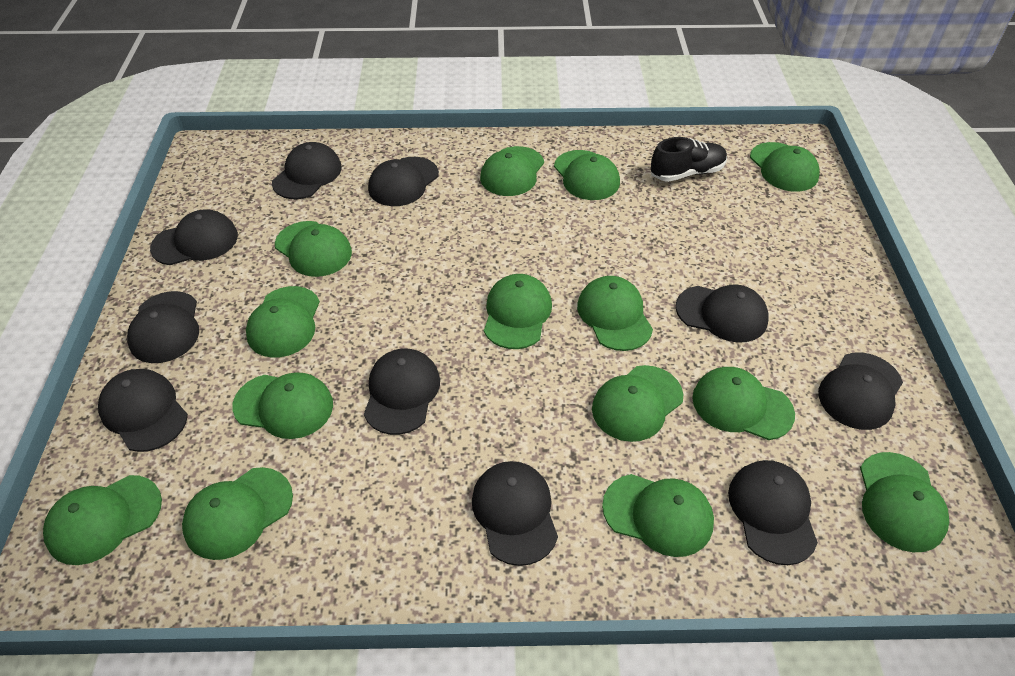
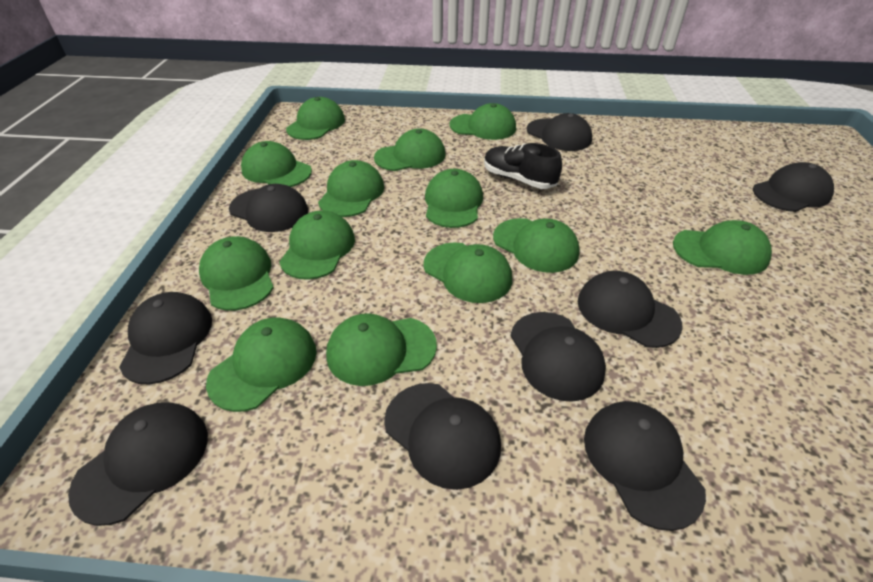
black cap: [98,369,188,452] [127,291,199,363] [150,209,238,265] [272,142,342,199] [364,349,440,435] [368,157,439,206] [472,461,558,566] [676,284,769,343] [728,460,818,565] [819,352,903,430] = 10 -> [68,402,208,526] [119,292,212,384] [229,184,308,232] [384,383,501,490] [510,312,606,402] [527,113,592,151] [578,271,683,348] [584,401,706,531] [753,162,834,212] = 9
green cap: [43,475,162,565] [182,467,293,560] [232,372,333,439] [246,286,320,358] [275,221,352,277] [480,146,544,196] [484,274,552,349] [554,150,620,200] [577,276,653,351] [592,365,683,442] [602,474,714,557] [692,367,795,440] [750,142,820,192] [860,452,949,552] = 14 -> [199,236,274,311] [206,317,317,412] [241,141,312,187] [279,211,355,280] [286,97,345,140] [318,160,384,217] [326,313,437,386] [374,128,445,171] [424,242,512,303] [425,169,483,228] [450,103,516,140] [493,218,580,273] [673,220,772,275] = 13

